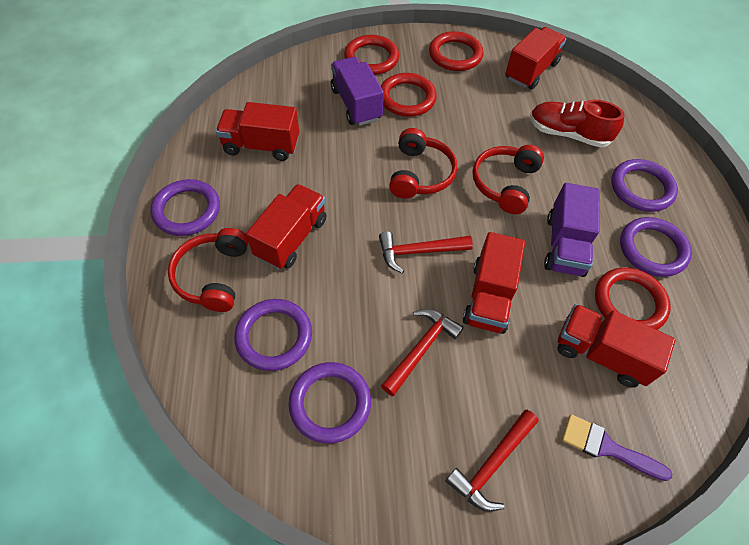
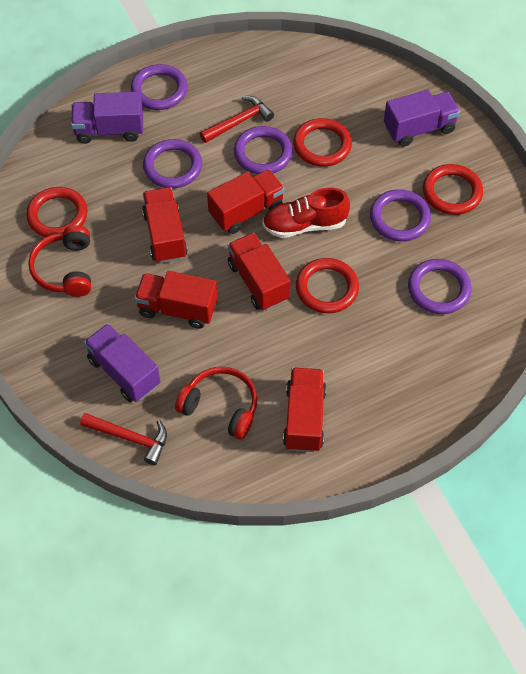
purple brush: [562,414,672,481] = 1 -> none = 0
purple truck: [331,57,384,126] [544,183,600,277] = 2 -> [71,92,143,144] [84,324,161,402] [384,90,460,147] = 3
red hammer: [379,231,473,273] [381,309,464,396] [446,410,538,512] = 3 -> [80,413,167,465] [200,96,274,143] = 2
red headphones: [168,228,249,312] [389,128,457,199] [472,145,544,214] = 3 -> [28,225,91,297] [175,366,257,440] = 2

